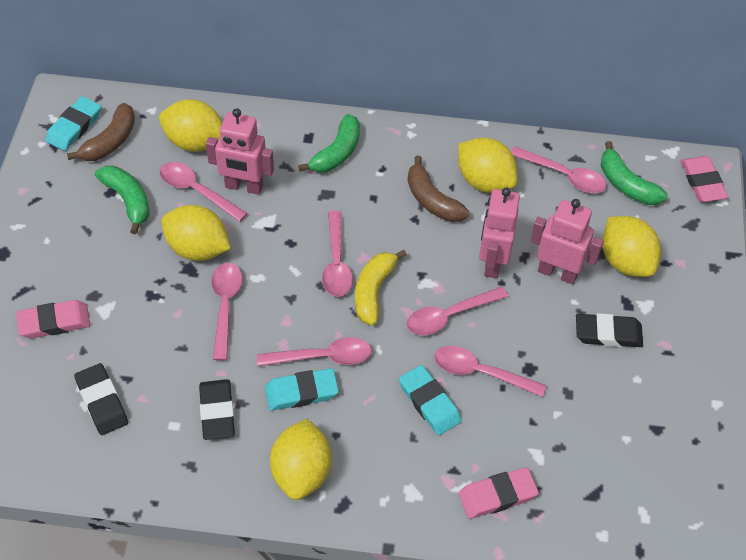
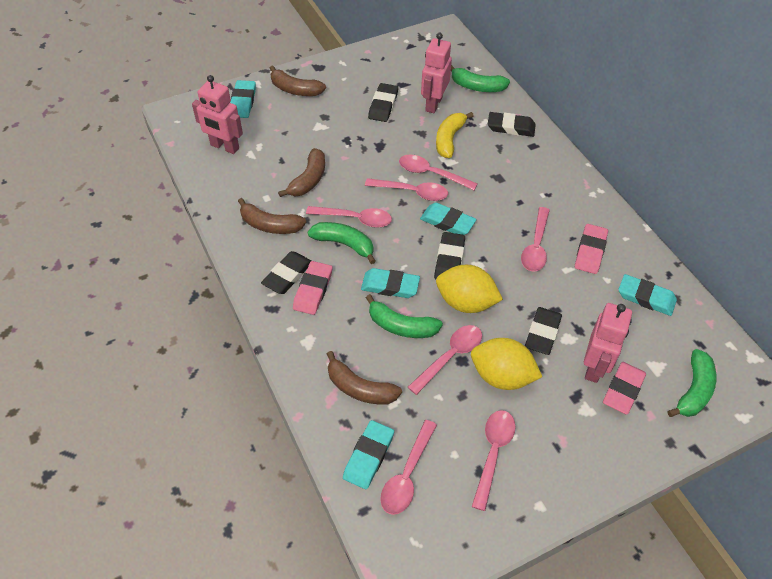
black eraser: [74,363,128,435] [199,379,235,440] [576,313,643,347] = 3 -> [261,251,312,294] [368,83,398,122] [434,232,465,279] [488,112,536,137] [525,307,562,355] = 5
brown banana: [67,103,135,161] [408,156,469,222] = 2 -> [238,198,306,234] [270,66,326,96] [278,148,325,197] [327,351,402,405] = 4
green banana: [95,166,150,234] [298,114,360,173] [601,141,668,205] = 3 -> [308,222,376,264] [366,294,443,338] [451,65,510,92] [668,349,716,417] = 4
turquoise eraser: [46,96,101,151] [265,368,339,411] [399,365,462,435] = 3 -> [230,80,256,118] [343,420,394,489] [361,268,420,298] [420,202,476,235] [618,274,677,316] = 5
yellow lemon: [159,99,223,152] [161,205,231,261] [270,419,332,500] [458,138,517,193] [602,216,661,277] = 5 -> [436,265,503,313] [471,338,542,390] = 2

